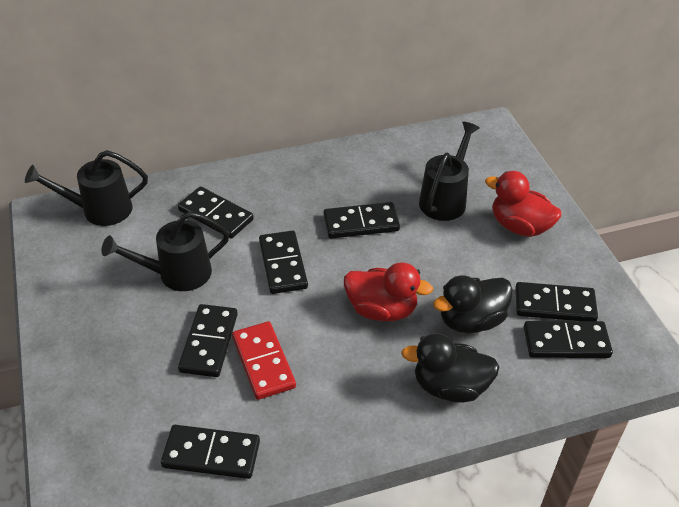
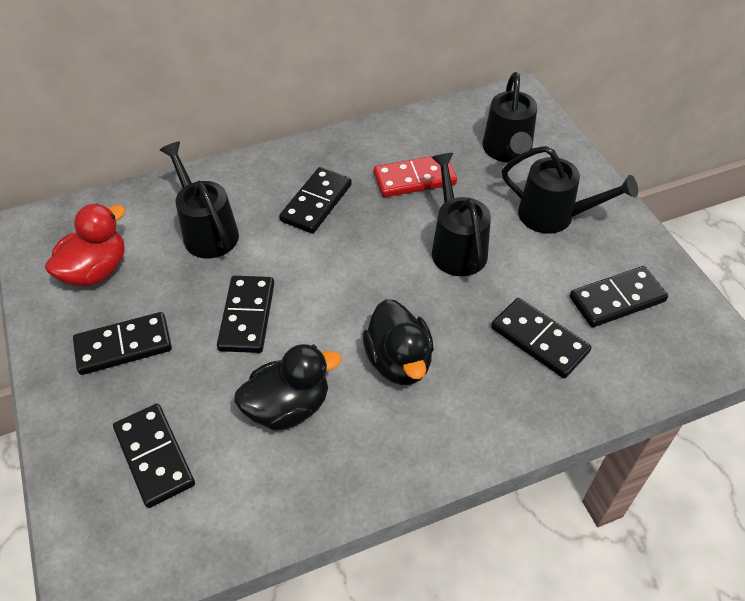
black domino: [161,425,260,479] [178,186,254,239] [178,304,238,377] [259,230,308,294] [324,202,400,239] [515,282,598,321] [524,321,613,358] = 7 -> [73,312,172,375] [113,404,195,508] [217,276,274,353] [279,167,352,234] [491,298,591,378] [570,266,668,327] = 6
black watering can: [25,150,148,226] [102,211,229,291] [419,122,480,221] = 3 -> [160,142,239,258] [432,153,491,276] [483,72,537,162] [502,146,638,234] = 4
red duck: [344,262,433,322] [485,171,561,237] = 2 -> [45,204,125,286] = 1

